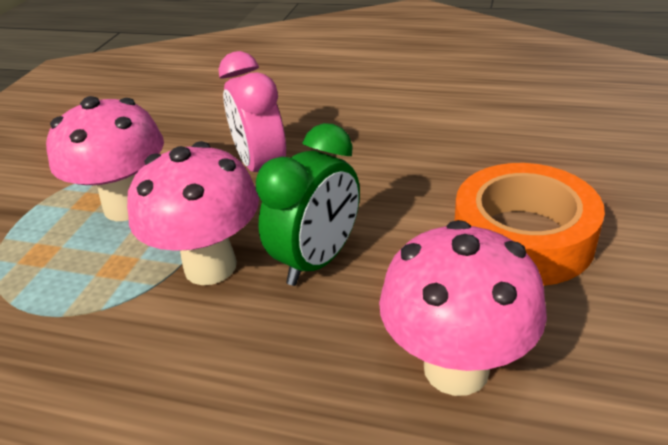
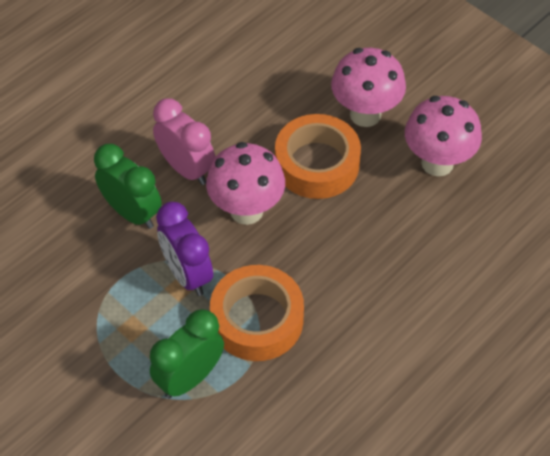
green clock: [256,123,360,286] = 1 -> [94,144,162,229] [150,309,224,399] = 2
orange tape: [455,163,605,286] = 1 -> [210,265,304,361] [275,114,361,199] = 2
purple clock: none = 0 -> [156,202,213,296] = 1

